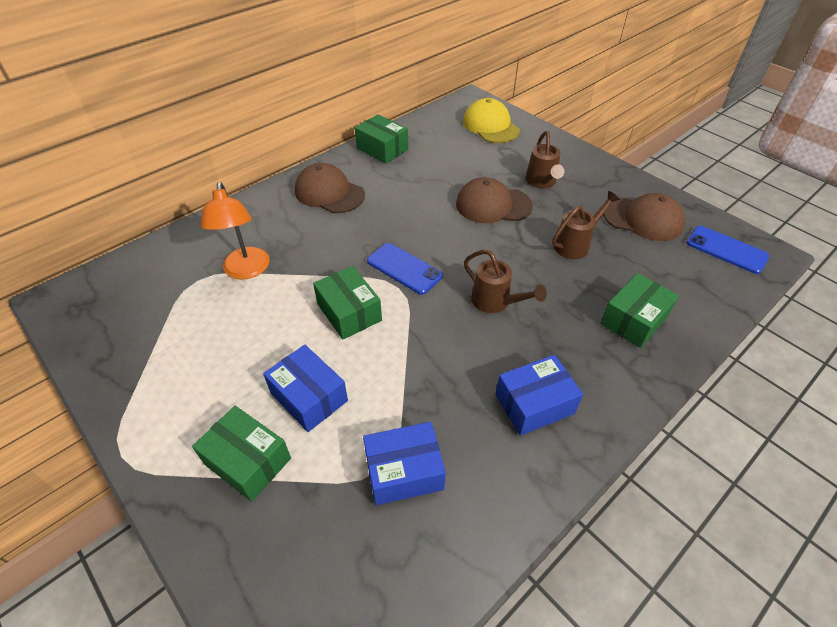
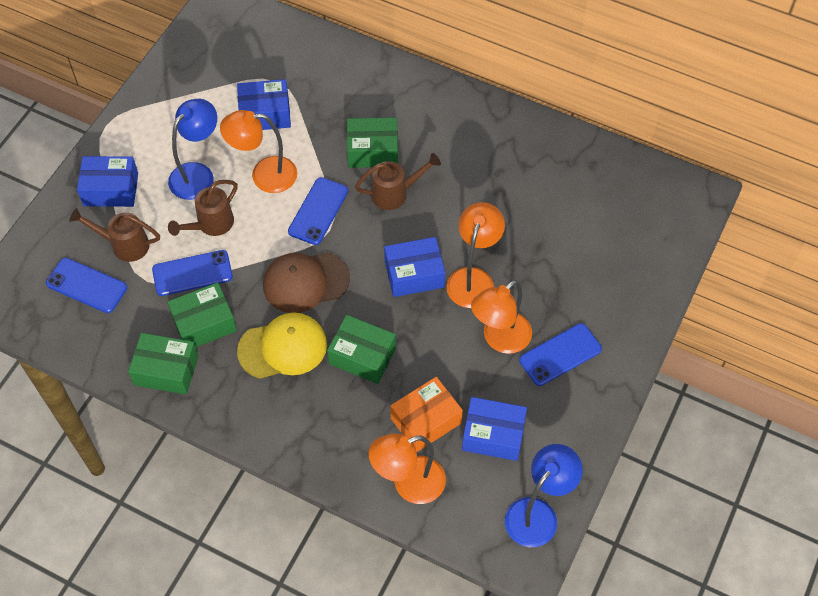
blue box: [263,345,348,432] [363,422,446,505] [495,355,583,436] = 3 -> [77,156,138,207] [237,79,291,130] [384,237,445,297] [462,397,527,461] = 4
blue lamp: none = 0 -> [168,99,217,200] [505,444,583,547] = 2
blue phone: [367,243,443,295] [686,226,769,274] = 2 -> [46,258,127,313] [152,250,233,296] [288,177,348,245] [519,323,602,386] = 4
brown cap: [295,163,365,213] [456,177,533,223] [603,193,685,241] = 3 -> [263,252,350,313] = 1
orange box: none = 0 -> [390,377,463,452] = 1
orange lamp: [200,182,270,279] = 1 -> [220,110,297,193] [369,434,446,504] [446,202,505,308] [471,280,532,354] = 4

